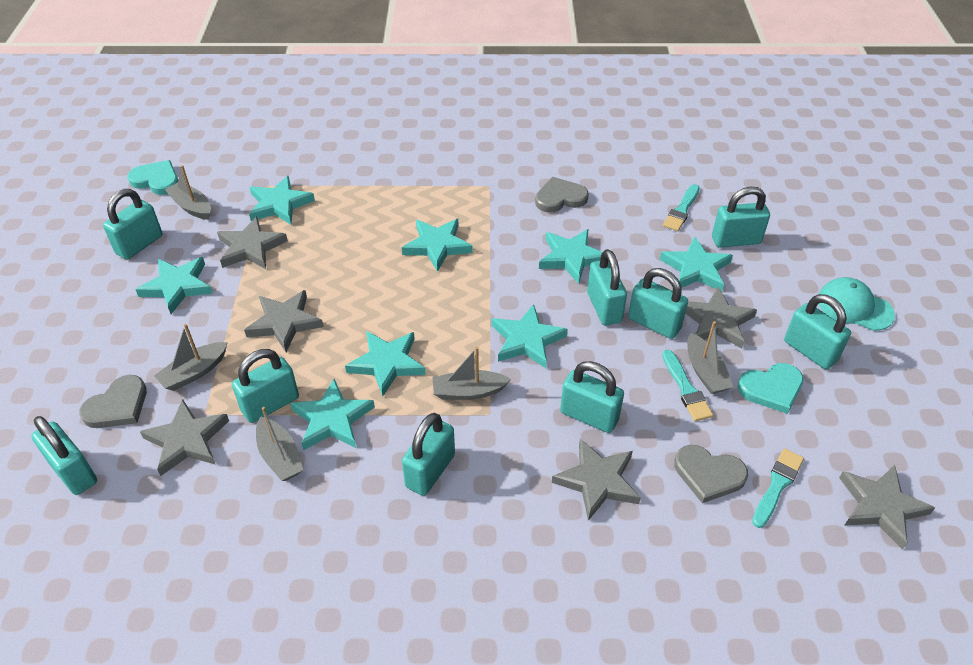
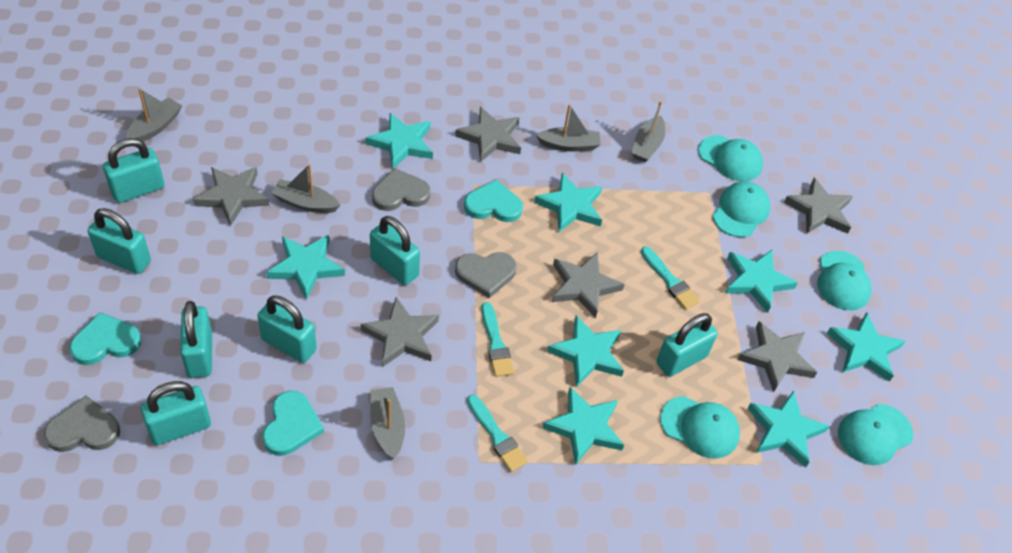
turquoise cap: [819,277,895,331] = 1 -> [660,396,740,459] [698,135,763,181] [712,182,770,237] [817,251,872,310] [838,404,913,465] = 5
turquoise heart: [127,160,178,195] [737,363,804,414] = 2 -> [69,312,141,365] [262,391,324,456] [464,180,523,222] = 3
turquoise padlock: [31,416,97,495] [103,189,162,260] [232,349,299,423] [402,413,455,496] [560,361,624,433] [587,249,627,325] [628,268,688,339] [712,187,770,248] [784,294,851,369] = 9 -> [88,208,151,274] [103,138,164,203] [141,381,211,445] [180,301,212,378] [257,295,317,363] [370,216,420,285] [657,313,718,377] = 7

